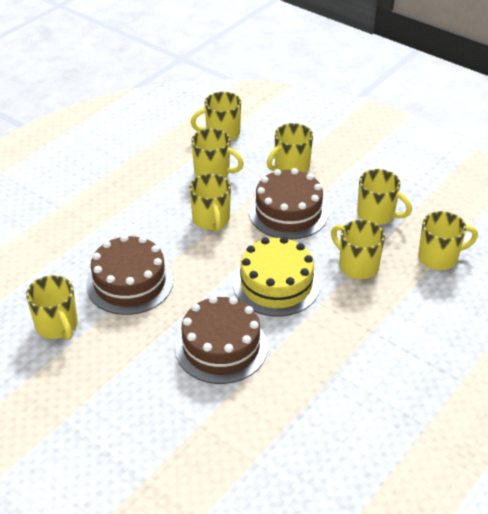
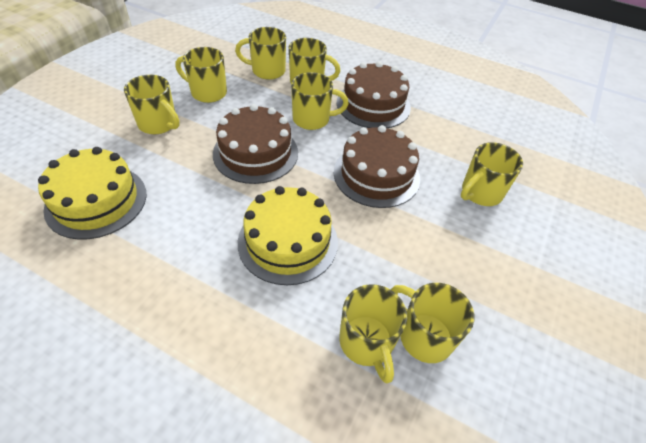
yellow cake: [234,236,320,316] = 1 -> [38,147,146,240] [238,186,338,285] = 2

